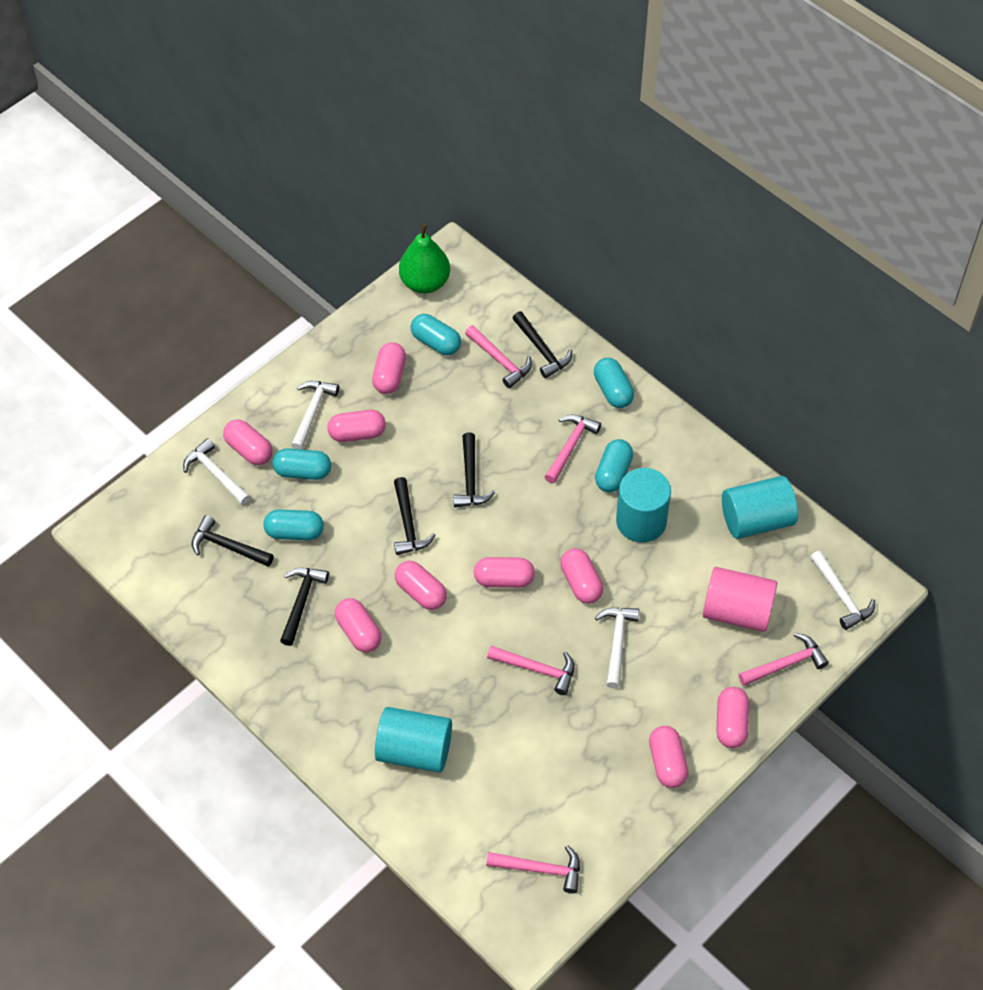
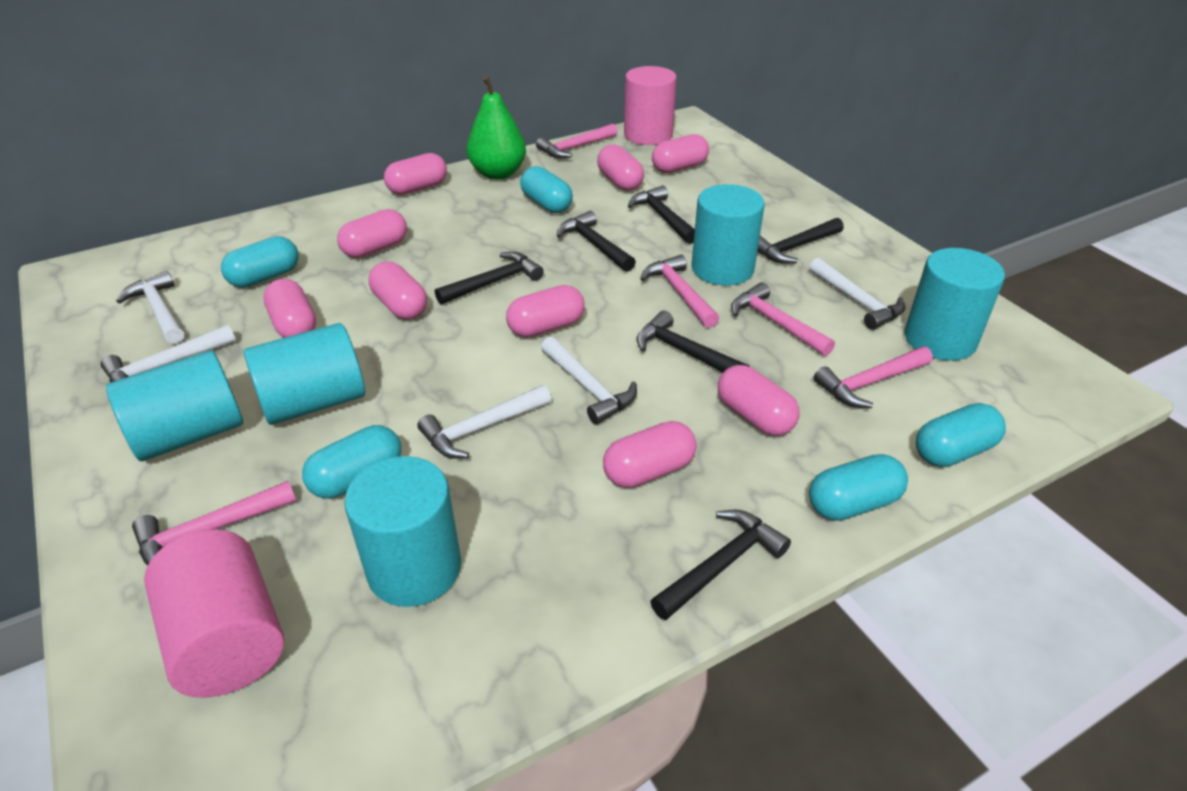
black hammer: [192,515,274,567] [280,568,329,646] [394,477,435,555] [453,432,495,507] [512,311,572,378] = 5 -> [435,252,544,304] [557,211,636,272] [628,185,695,244] [636,311,750,372] [650,509,791,620] [757,218,844,264] = 6
pink cylinder: [703,567,777,632] = 1 -> [144,530,284,698] [624,66,677,145] = 2
turquoise cylinder: [375,707,452,773] [616,468,671,543] [722,476,798,539] = 3 -> [106,350,243,461] [244,323,365,425] [344,456,461,607] [692,184,765,285] [905,248,1005,361] = 5
white hammer: [183,438,251,505] [291,381,339,449] [595,608,639,688] [810,551,875,630] = 4 -> [101,325,236,382] [116,271,184,344] [417,385,551,459] [541,337,637,424] [809,258,905,330] = 5

